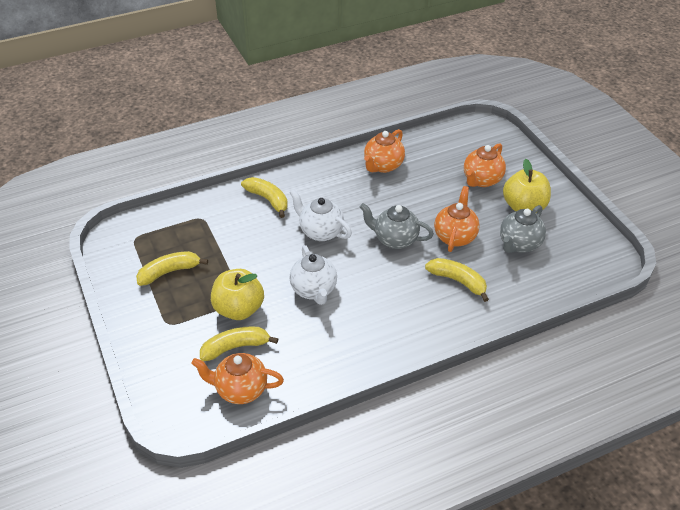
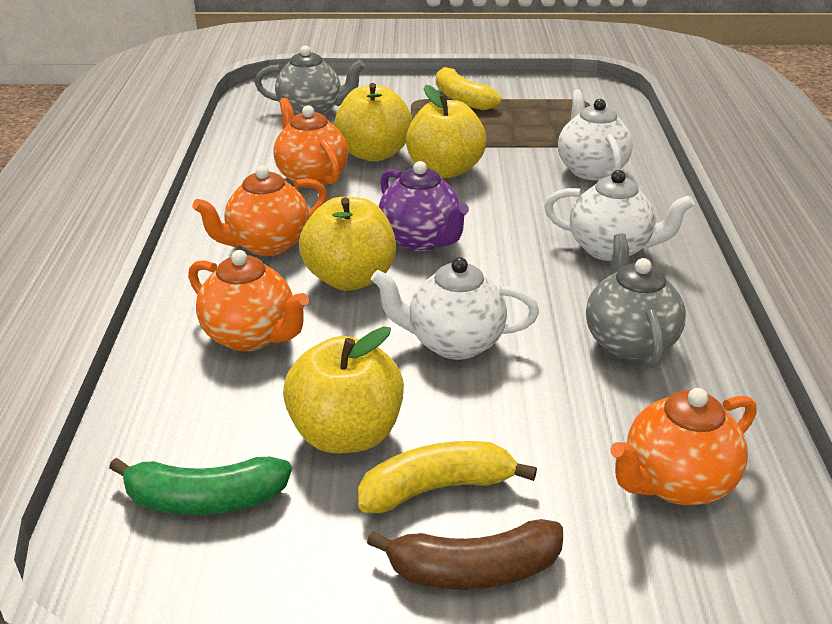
brown banana: none = 0 -> [367,519,563,590] = 1
green banana: none = 0 -> [109,457,292,515] = 1
purple teapot: none = 0 -> [379,161,469,251] = 1
white teapot: [289,245,337,305] [290,189,352,241] = 2 -> [371,257,539,360] [545,170,695,261] [558,89,633,180] = 3
yellow apple: [211,269,264,320] [503,159,551,213] = 2 -> [283,326,404,453] [299,197,396,291] [334,83,412,162] [406,85,487,178] = 4
yellow banana: [136,251,208,286] [200,326,278,361] [241,177,288,218] [425,258,489,302] = 4 -> [358,441,537,513] [436,66,501,110] = 2

